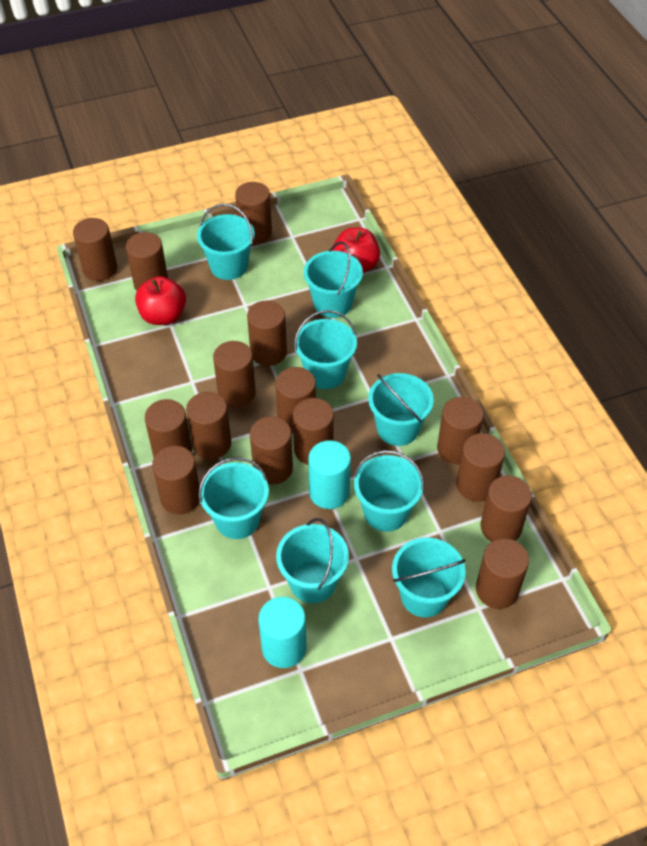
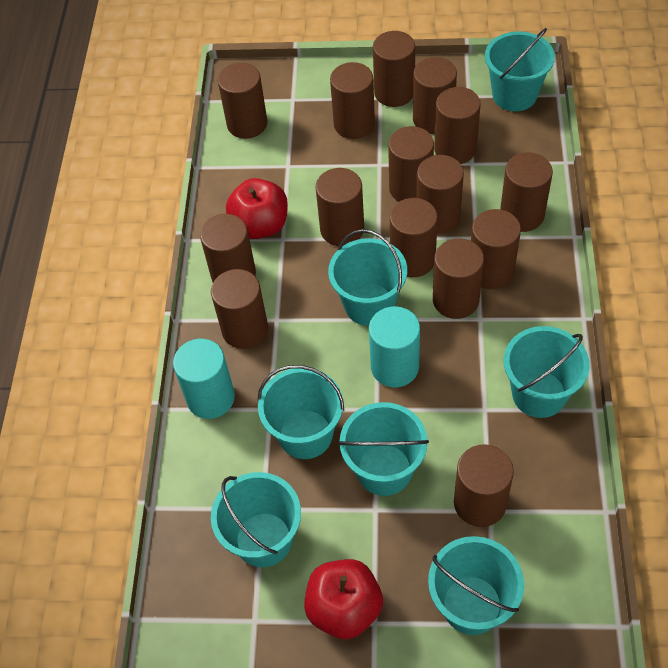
turquoise bucket: [197,203,255,280] [198,457,269,539] [276,518,349,603] [294,310,357,389] [304,241,363,318] [354,450,424,532] [368,373,434,446] [392,538,466,617] = 8 -> [211,472,301,567] [257,365,344,459] [328,229,407,326] [338,402,429,496] [428,536,524,635] [485,28,555,111] [504,326,590,418] = 7

